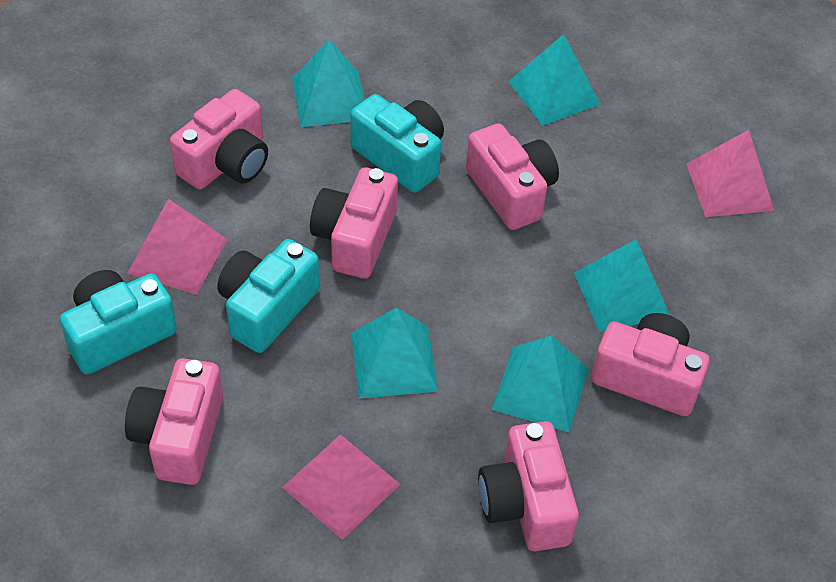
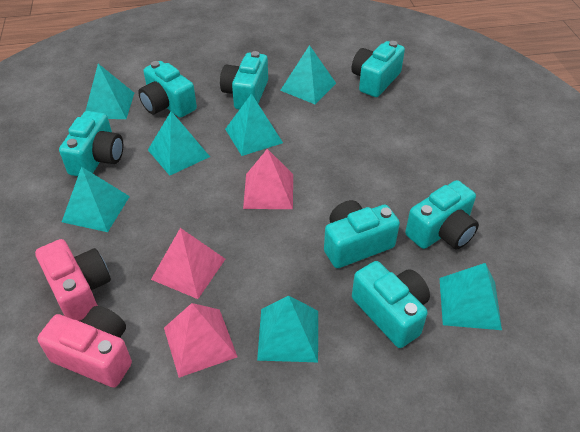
pink camera: [125,358,223,485] [170,89,268,189] [310,167,398,279] [466,123,559,230] [478,421,579,552] [591,313,710,416] = 6 -> [35,239,111,321] [37,306,132,388] = 2
turquoise camera: [60,270,177,375] [217,239,320,353] [350,94,444,193] = 3 -> [59,111,123,176] [138,61,197,118] [220,51,268,110] [324,200,400,268] [352,41,405,97] [352,261,430,348] [405,180,479,249] = 7
turquoise pyramid: [292,40,365,127] [351,307,439,399] [492,335,589,433] [509,34,600,126] [574,239,670,332] = 5 -> [62,167,130,232] [86,64,134,119] [148,111,210,176] [225,93,283,156] [257,295,318,362] [280,45,336,104] [439,263,502,330] = 7

